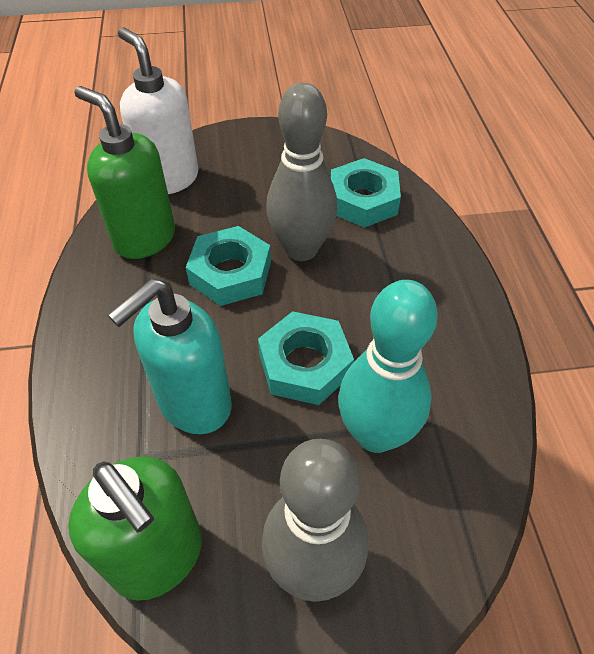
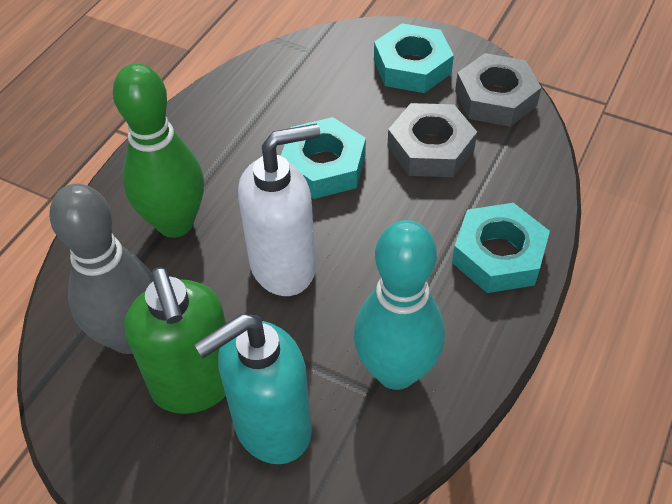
green bowling pin: none = 0 -> [113,64,204,238] = 1
green soap dispenser: [68,456,202,601] [74,86,175,259] = 2 -> [124,267,226,414] = 1
grey bowling pin: [262,439,368,602] [266,83,337,261] = 2 -> [49,184,153,354] = 1
grey nut: none = 0 -> [387,103,477,177] [455,53,542,127] = 2

